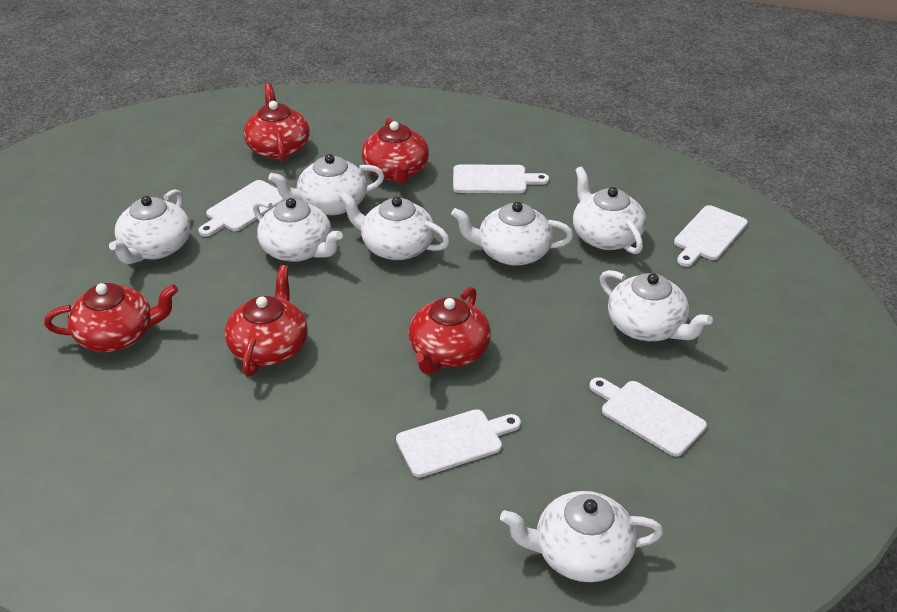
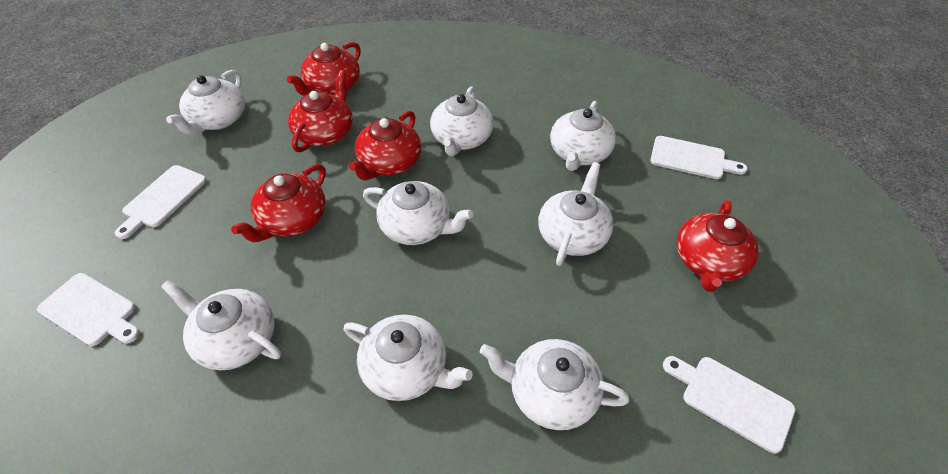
white cutting board: [198,180,285,237] [396,409,521,477] [453,165,549,193] [590,377,707,457] [674,205,748,267] = 5 -> [37,273,140,346] [115,165,207,239] [651,136,748,179] [663,356,795,454] = 4

